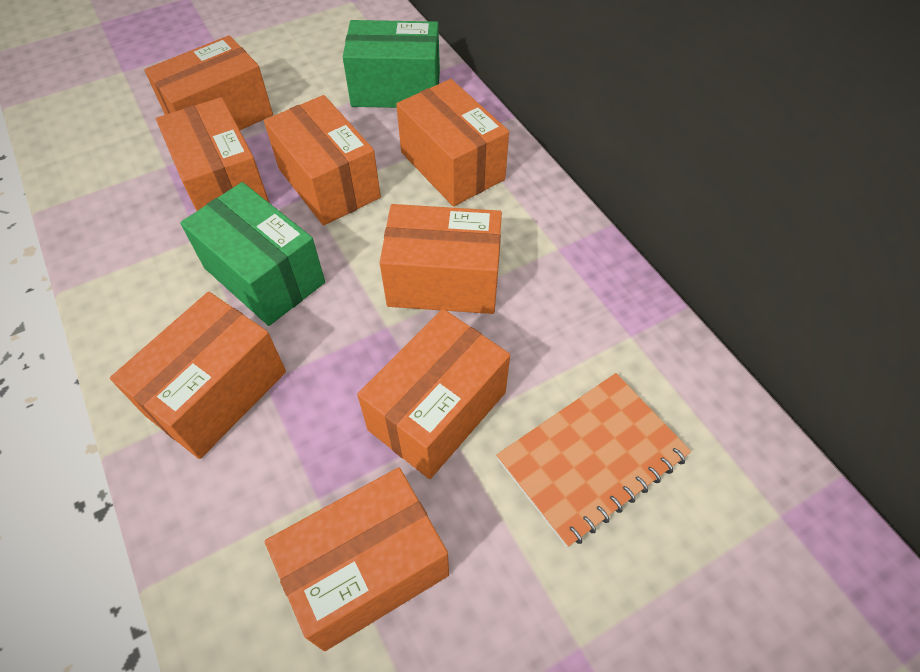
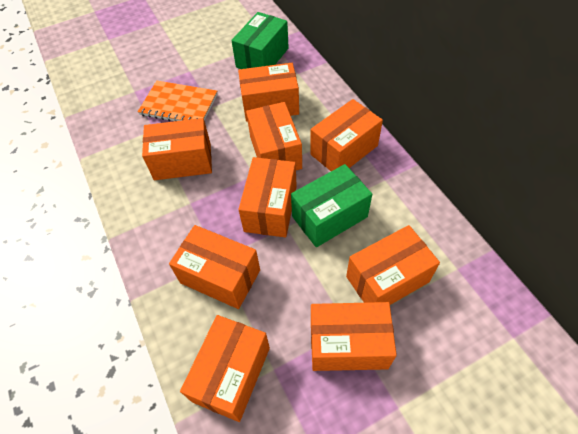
orange box: [110,292,286,459] [145,35,273,130] [156,97,269,211] [264,95,381,226] [265,467,449,651] [357,309,510,479] [380,204,502,314] [396,79,509,207] = 8 -> [142,118,212,180] [169,225,260,309] [180,315,270,422] [238,63,299,122] [238,157,297,237] [246,102,302,170] [310,99,383,171] [311,302,397,371] [346,225,440,305] = 9

